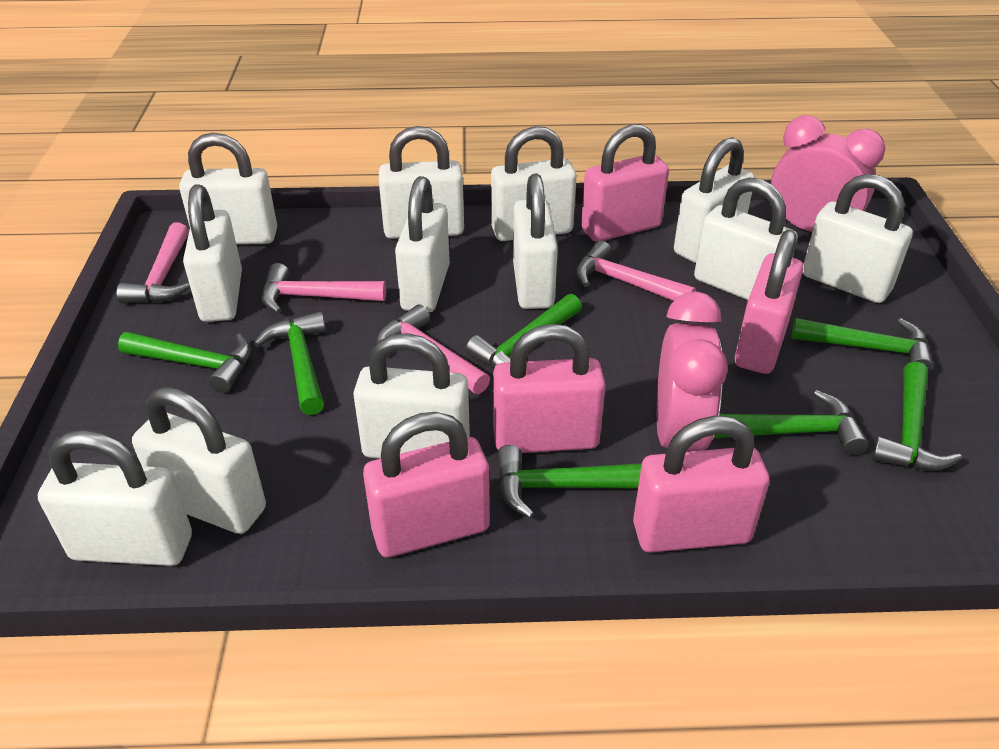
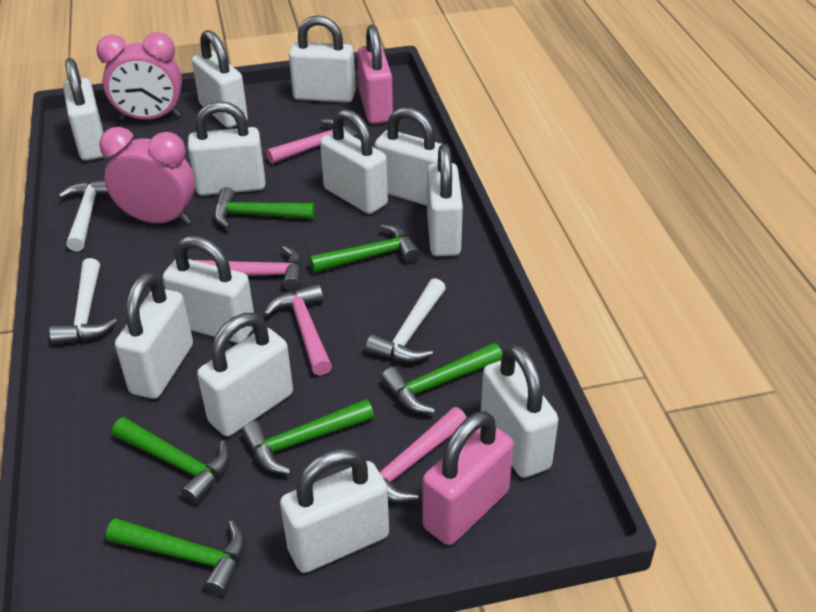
green hammer: [118,332,251,393] [254,311,326,415] [466,294,582,369] [497,445,642,519] [713,390,868,455] [791,318,933,373] [871,361,962,471] = 7 -> [106,518,245,596] [112,417,230,505] [214,187,315,229] [242,399,374,474] [309,224,421,273] [381,343,502,414] = 6
pink padlock: [363,412,490,558] [493,324,606,453] [581,124,669,242] [633,415,770,553] [735,230,803,374] = 5 -> [357,25,393,124] [422,411,514,545] = 2
white hammer: none = 0 -> [49,258,117,345] [58,180,109,251] [365,278,446,363] = 3

